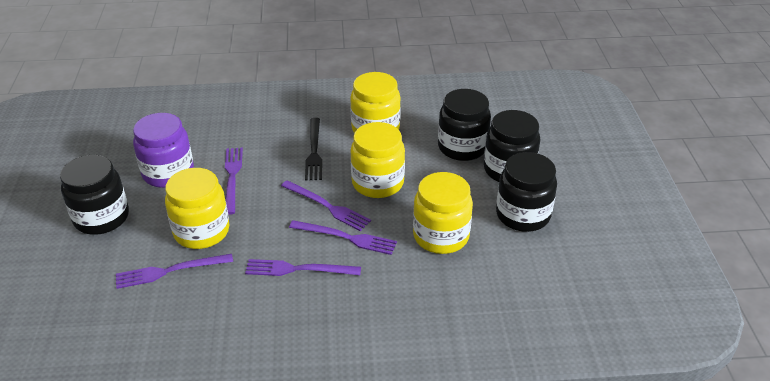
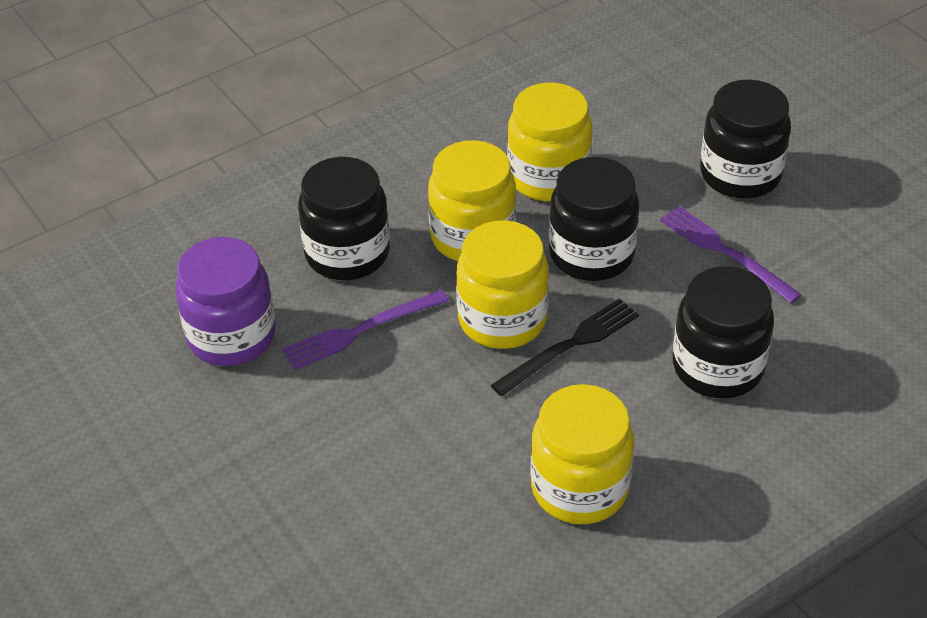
purple fork: [116,254,233,289] [225,148,243,215] [245,259,361,276] [281,180,371,231] [289,220,397,255] = 5 -> [283,290,449,370] [660,206,802,303] = 2

